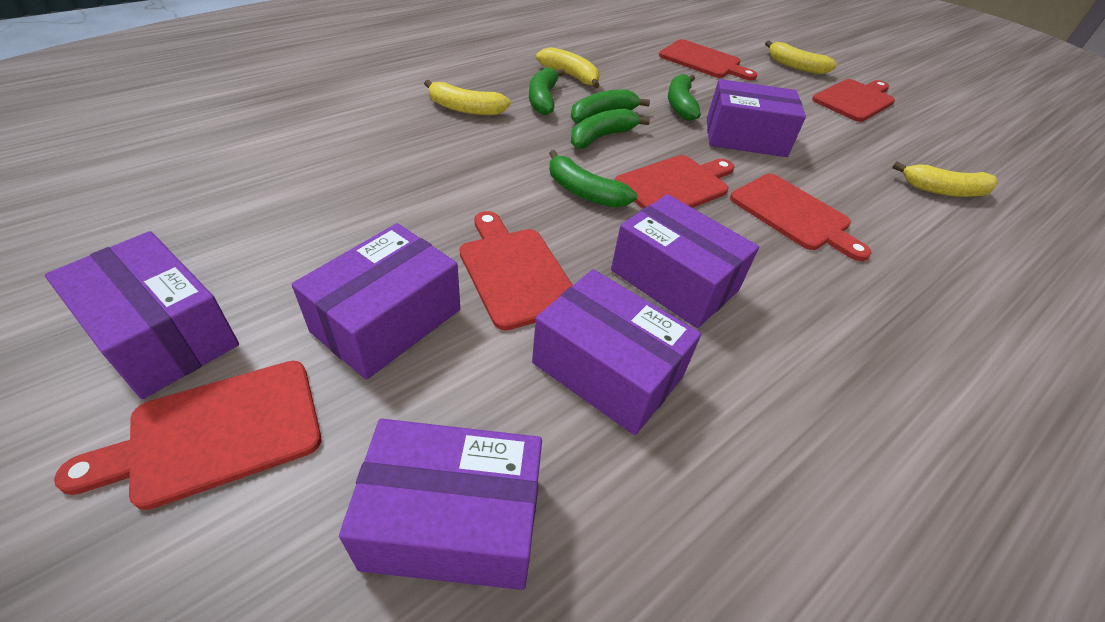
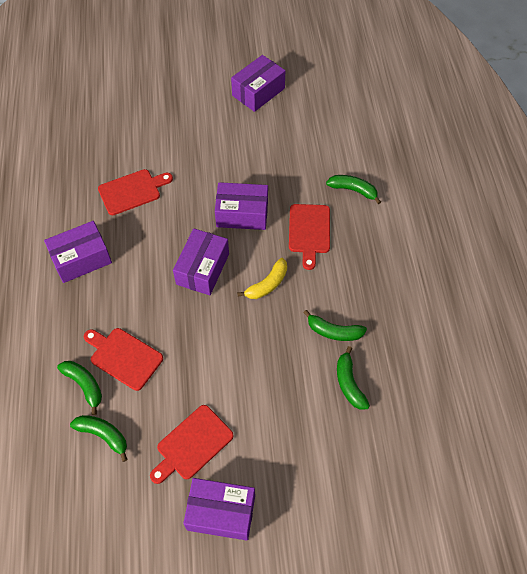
purple box: [45,231,239,399] [292,223,460,380] [339,419,542,590] [532,269,701,435] [611,194,759,328] [707,79,806,157] = 6 -> [44,221,112,283] [173,228,229,295] [183,478,255,541] [215,182,268,230] [231,55,285,112] = 5
red cutting board: [54,361,321,510] [459,211,573,330] [615,155,735,209] [659,39,758,81] [730,174,871,261] [812,79,895,122] = 6 -> [84,328,163,391] [98,169,173,215] [150,405,234,484] [289,204,330,270] = 4
yellow banana: [424,80,511,115] [536,47,600,88] [765,40,837,75] [892,162,998,197] = 4 -> [237,258,287,299] = 1

